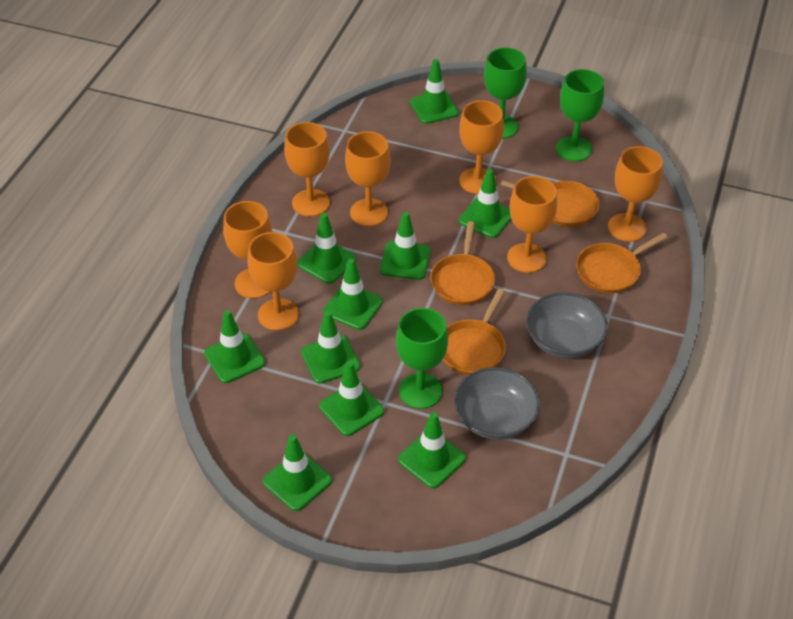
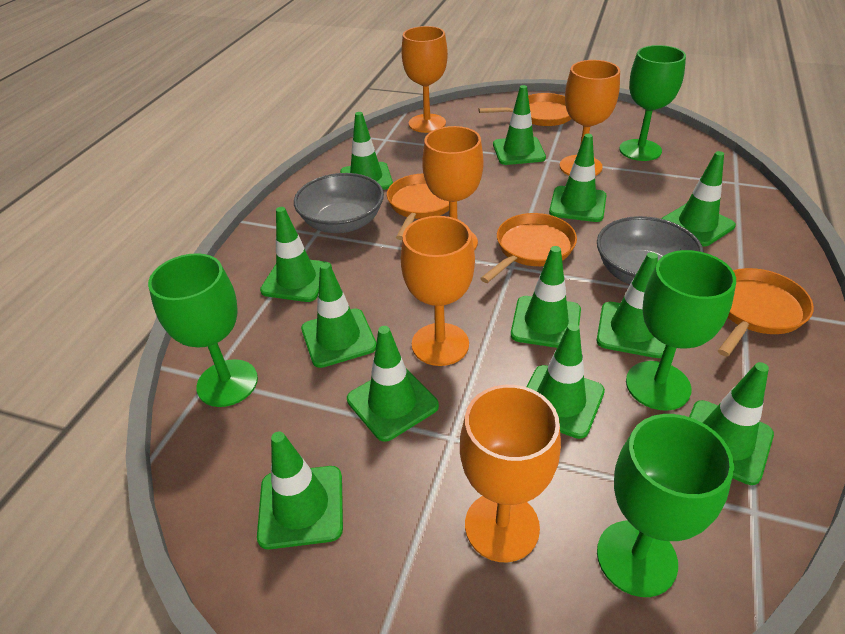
green goblet: [396,308,448,409] [484,47,527,139] [556,69,604,161] = 3 -> [148,253,258,407] [597,414,734,597] [619,45,686,161] [626,250,736,411] = 4
green traffic cone: [204,310,265,383] [263,434,332,511] [297,213,356,284] [301,311,361,384] [319,361,384,436] [323,258,383,330] [380,212,430,280] [398,412,466,488] [410,59,459,124] [459,169,511,238] = 10 -> [257,432,343,549] [260,207,332,302] [301,262,376,368] [340,112,393,190] [347,326,439,442] [493,85,546,165] [511,246,581,348] [527,323,605,439] [549,134,606,222] [596,252,666,358] [662,151,736,246] [689,362,774,485] = 12
orange goblet: [223,201,272,299] [247,232,299,331] [284,122,330,217] [345,131,391,226] [459,100,504,194] [507,176,557,273] [608,146,663,242] = 7 -> [401,26,448,133] [401,216,475,366] [422,126,483,250] [460,385,561,562] [559,60,620,176] = 5

